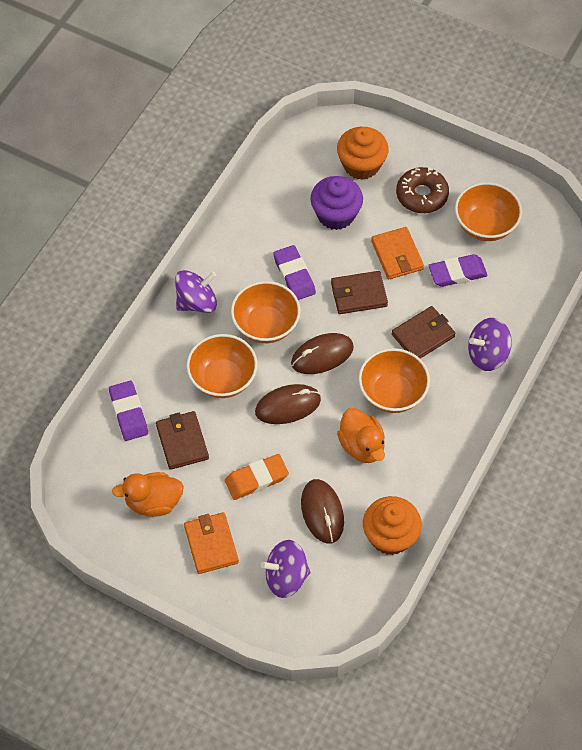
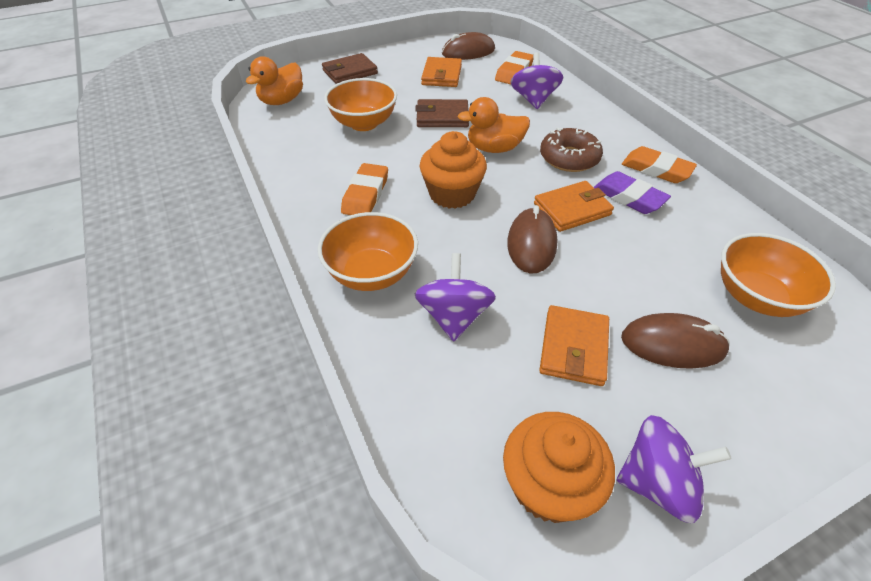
brown wallet: [156,411,209,470] [331,271,388,314] [392,306,455,359] = 3 -> [322,53,378,84] [415,99,469,127] = 2
orange bowl: [186,334,258,398] [231,281,301,343] [359,348,430,413] [455,182,522,241] = 4 -> [318,212,418,291] [324,78,397,131] [721,233,836,317] = 3
orange eraser: [225,454,289,500] = 1 -> [341,163,388,215] [495,51,533,84] [622,146,697,183] = 3
orange wallet: [184,512,239,574] [371,227,424,279] = 2 -> [421,57,462,87] [534,181,614,232] [539,305,609,386] = 3
purple cupcake: [310,176,363,230] = 1 -> none = 0
purple eraser: [109,381,148,441] [273,245,316,300] [428,254,488,287] = 3 -> [594,171,671,214] = 1

